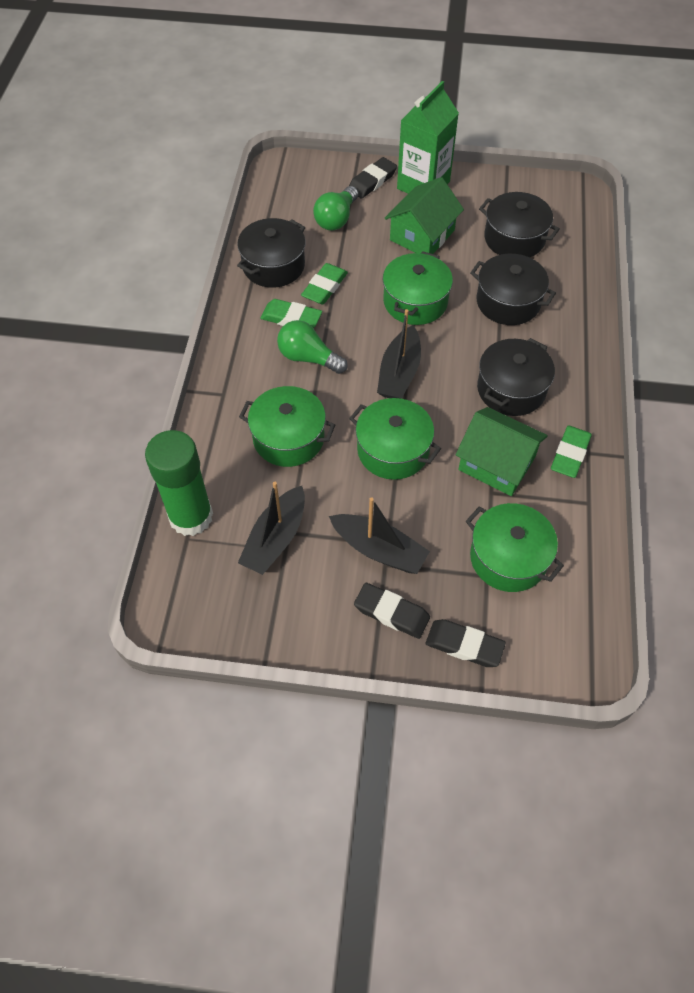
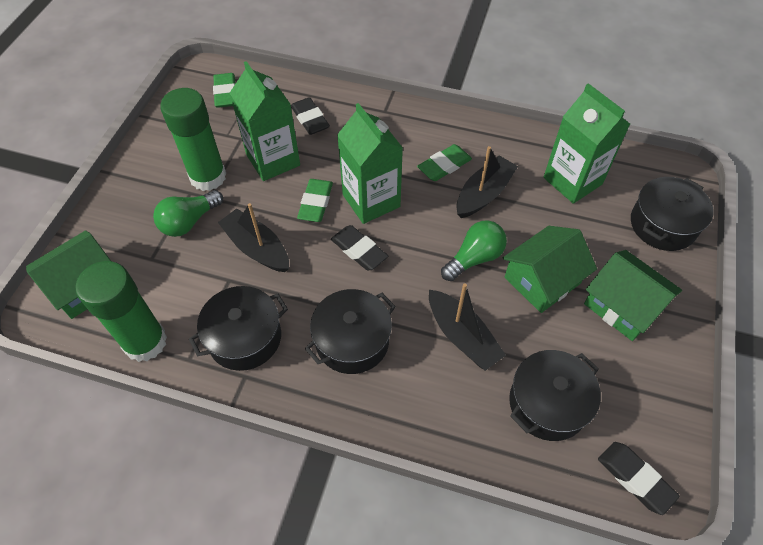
green carton: [397,81,459,194] = 1 -> [230,61,300,181] [337,103,403,224] [543,83,630,204] = 3
green glue stick: [145,430,213,536] = 1 -> [76,261,167,362] [160,88,226,191] = 2
green house: [385,177,464,254] [456,407,548,496] = 2 -> [26,230,111,319] [503,226,597,313] [584,250,682,341] = 3
green pot: [239,386,335,467] [349,398,441,480] [383,251,453,325] [466,503,564,592] = 4 -> none = 0

